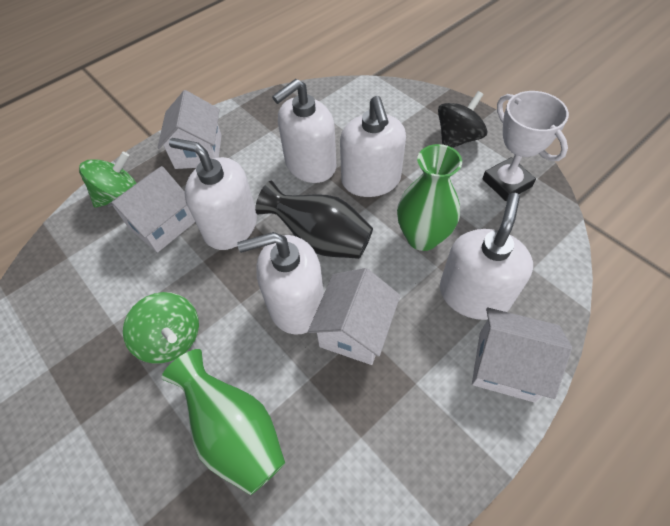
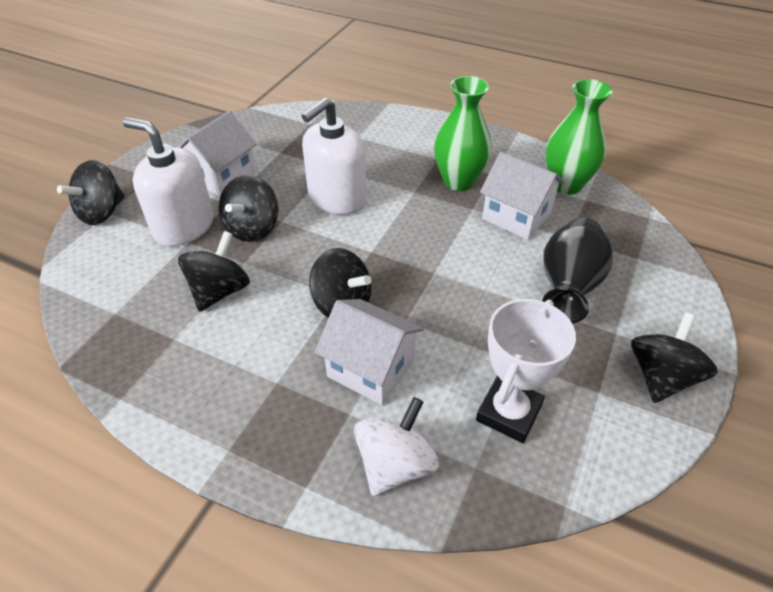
black spinning top: [438,91,487,148] = 1 -> [57,160,125,225] [178,231,250,312] [219,175,279,242] [309,248,372,318] [631,313,718,403] = 5
green spinning top: [79,152,136,208] [123,292,199,364] = 2 -> none = 0
white house: [107,166,195,253] [157,90,222,169] [308,268,400,365] [472,308,572,402] = 4 -> [178,111,257,196] [315,299,424,405] [480,152,565,240] = 3
white soap dispenser: [169,138,257,250] [237,232,324,335] [272,79,337,183] [340,96,406,197] [440,193,533,320] = 5 -> [123,117,214,246] [302,98,367,215] = 2
white spinning top: none = 0 -> [354,397,439,496] = 1

